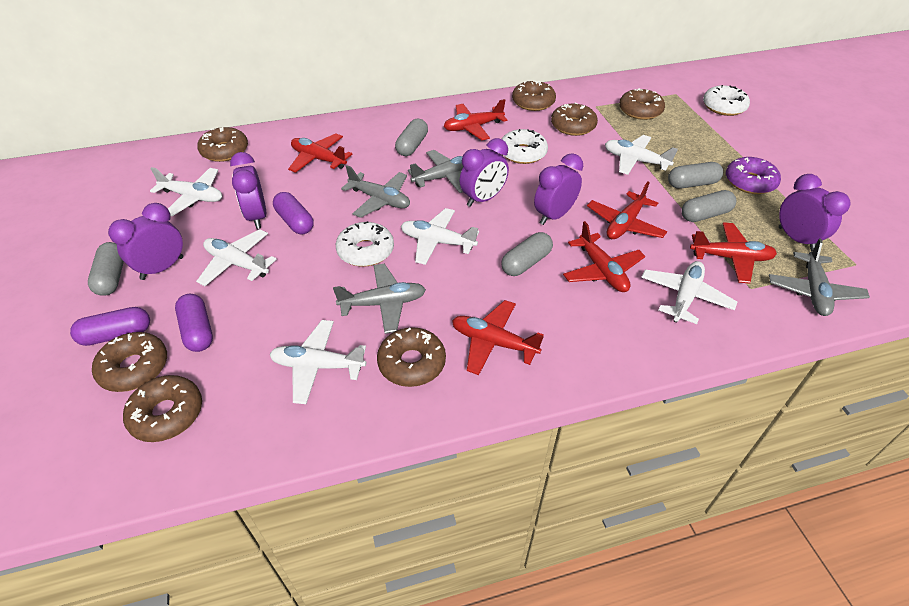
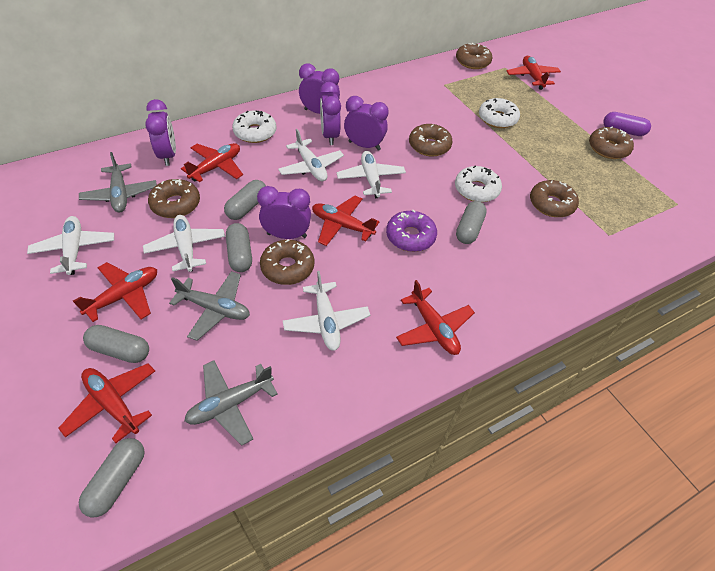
brown donut: [92,332,167,392] [123,375,202,442] [197,127,248,162] [377,327,446,387] [512,81,556,111] [551,102,598,136] [619,88,665,120] = 7 -> [148,179,200,218] [260,239,314,285] [409,124,452,157] [456,43,493,69] [530,180,579,217] [589,127,634,159] = 6
grey plane: [333,264,426,334] [341,165,410,218] [408,150,463,193] [769,238,870,316] = 4 -> [79,152,157,212] [169,271,250,341] [184,360,278,445] = 3
purple capsule: [70,307,150,346] [175,294,213,352] [273,192,314,234] = 3 -> [603,112,651,136] = 1
white plane: [150,167,222,216] [196,229,277,286] [269,320,366,404] [401,208,479,265] [605,135,678,175] [641,261,737,324] = 6 -> [27,216,114,275] [143,215,225,272] [278,129,344,181] [283,271,370,351] [337,151,406,198] = 5

